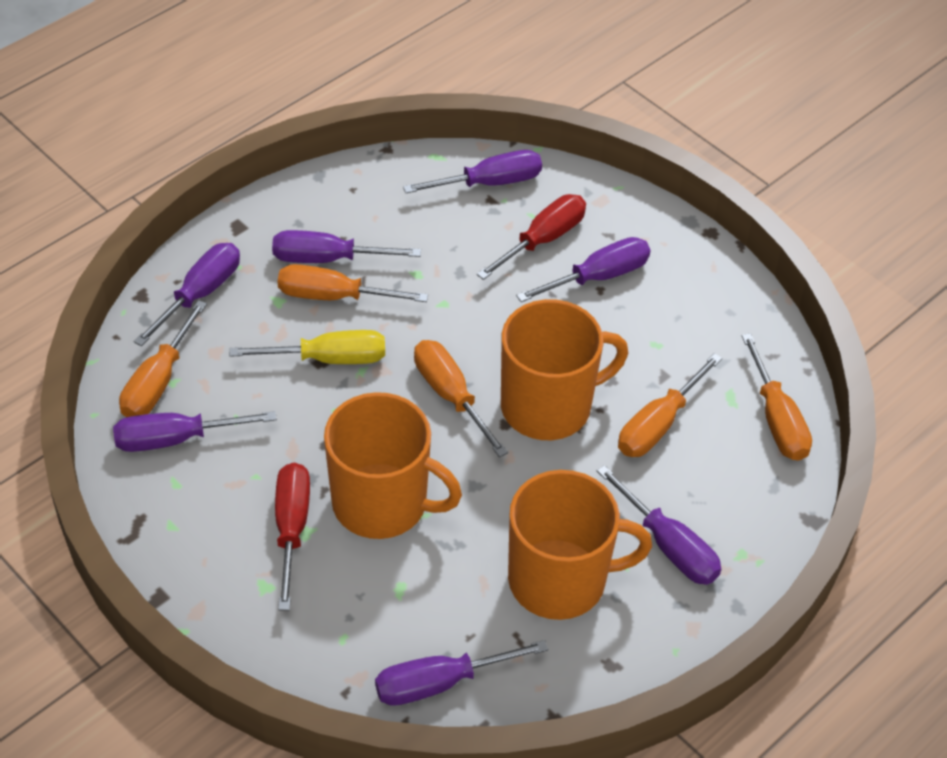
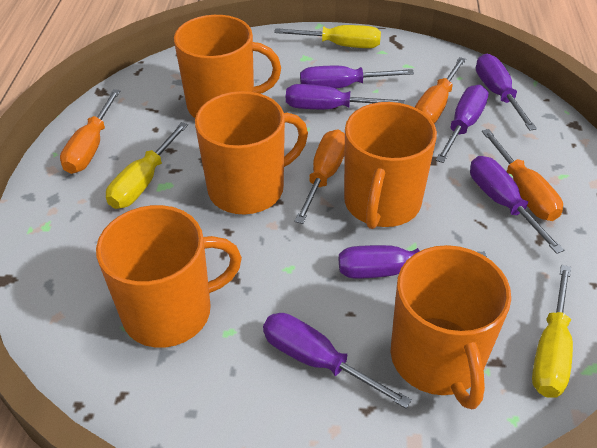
orange mug: [324,392,462,539] [501,299,628,440] [508,470,652,620] = 3 -> [96,205,242,348] [174,15,281,118] [195,91,308,214] [344,102,437,229] [391,245,511,409] = 5
orange screwdriver: [119,300,207,417] [278,264,428,302] [414,340,508,457] [618,353,722,457] [741,333,812,461] = 5 -> [60,89,120,174] [294,129,345,224] [415,57,466,124] [482,129,563,221] = 4
red screwdriver: [275,463,310,611] [477,194,586,280] = 2 -> none = 0
yellow screwdriver: [229,330,385,364] = 1 -> [106,122,188,209] [274,25,381,48] [532,265,573,398] = 3

